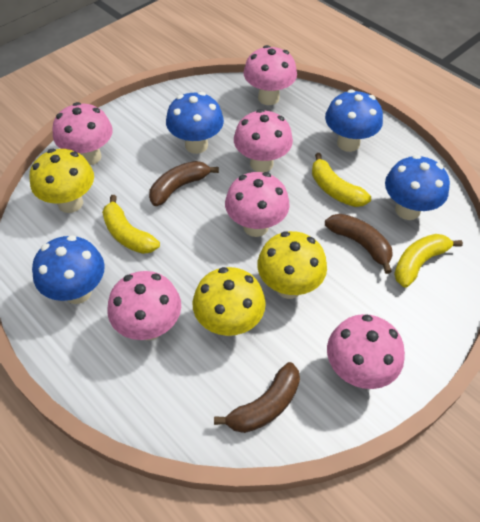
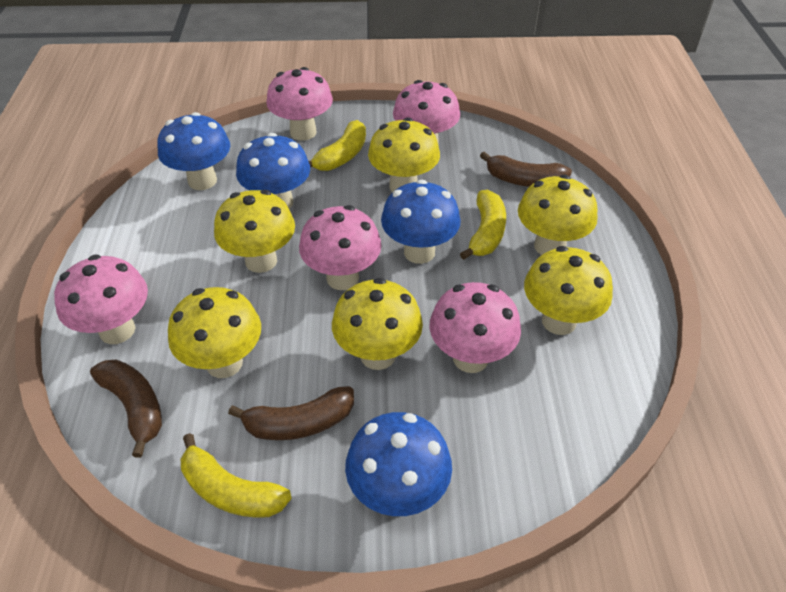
pink mushroom: [52,102,113,165] [108,271,181,340] [225,172,290,237] [234,109,293,172] [243,45,297,105] [327,314,405,389] = 6 -> [54,255,148,344] [266,67,333,141] [299,205,382,290] [393,80,460,145] [430,282,521,373] = 5
yellow mushroom: [30,149,94,213] [192,267,266,336] [257,231,327,299] = 3 -> [168,287,261,378] [214,190,295,273] [332,278,423,370] [368,117,440,192] [518,175,598,255] [524,246,613,335] = 6

